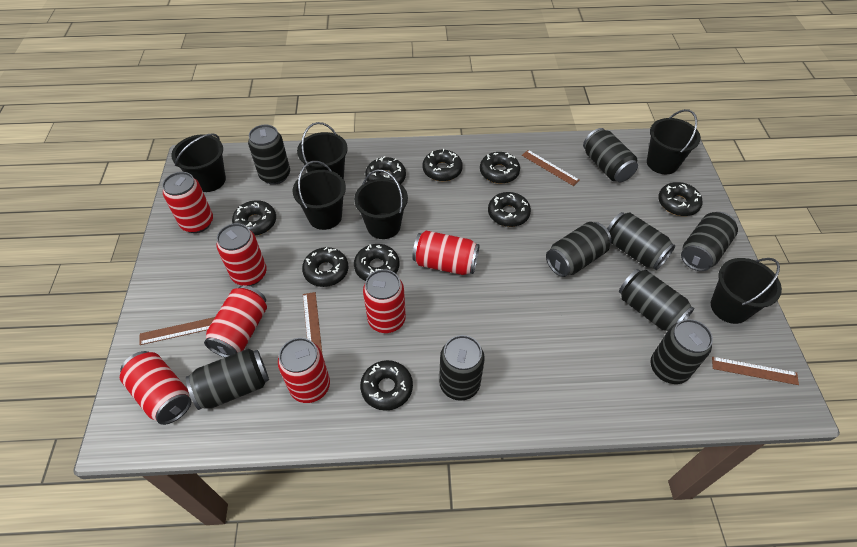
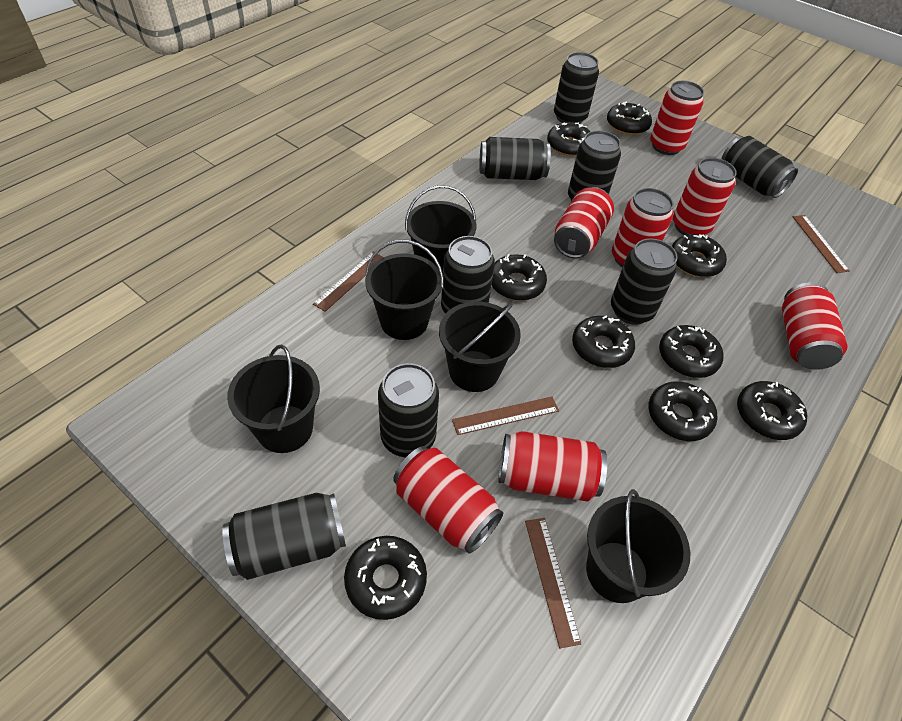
black bucket: [171,133,226,192] [293,161,346,230] [297,122,348,180] [354,169,408,239] [647,109,701,174] [711,258,782,324] = 6 -> [227,345,320,453] [365,240,444,340] [405,185,476,273] [439,301,521,392] [586,489,691,603] = 5
black can: [186,349,269,410] [248,125,290,185] [439,335,485,401] [546,222,611,277] [583,128,638,182] [607,212,675,270] [619,269,695,331] [650,319,713,384] [681,212,738,271] = 9 -> [222,493,346,580] [378,363,439,457] [441,236,495,314] [479,137,551,180] [554,52,599,124] [568,131,621,201] [611,238,678,325] [721,136,798,198] = 8

